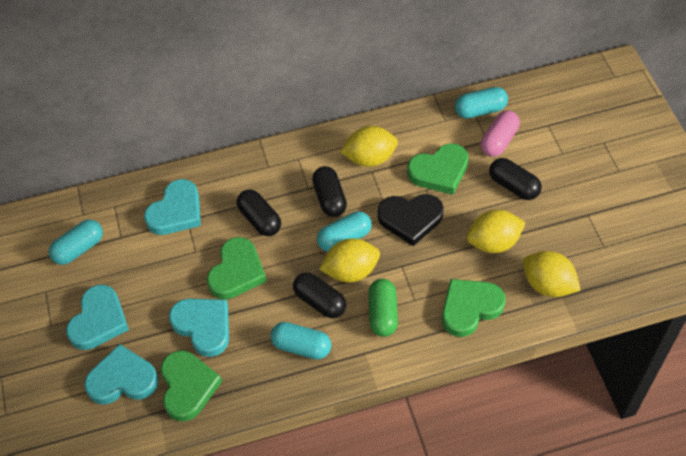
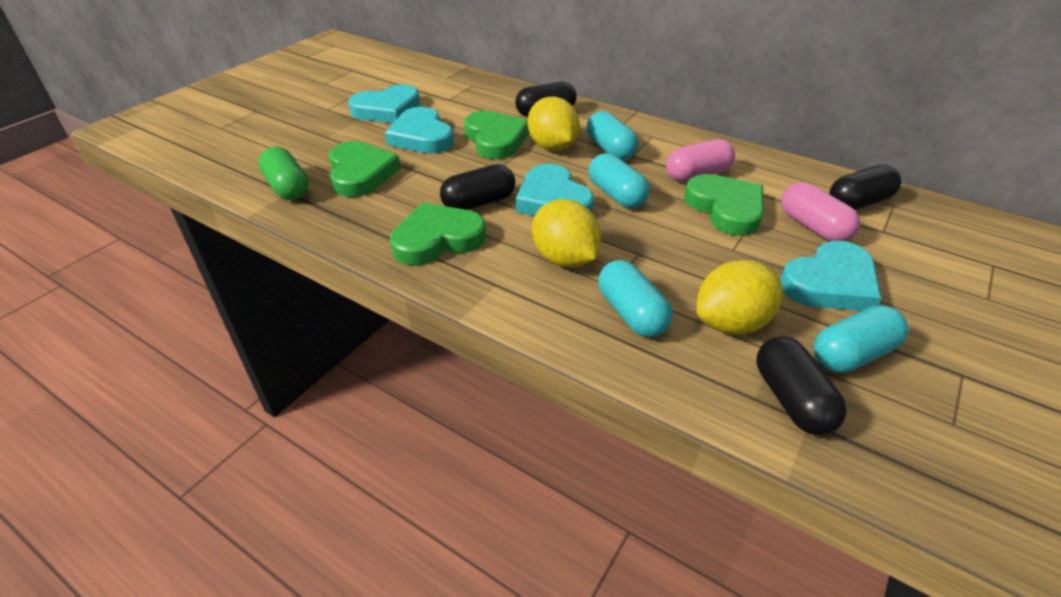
black heart: [378,194,444,246] = 1 -> none = 0
pink capsule: [481,110,520,157] = 1 -> [666,139,735,182] [781,182,860,241] = 2
yellow lemon: [319,238,380,282] [340,126,398,167] [467,210,525,253] [523,251,581,297] = 4 -> [527,97,580,151] [532,199,601,267] [696,260,783,334] = 3

